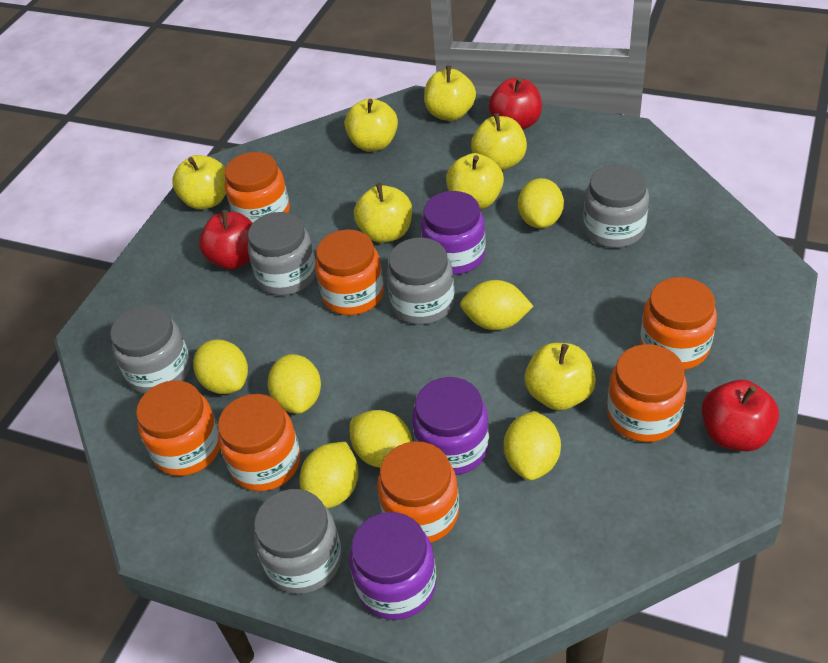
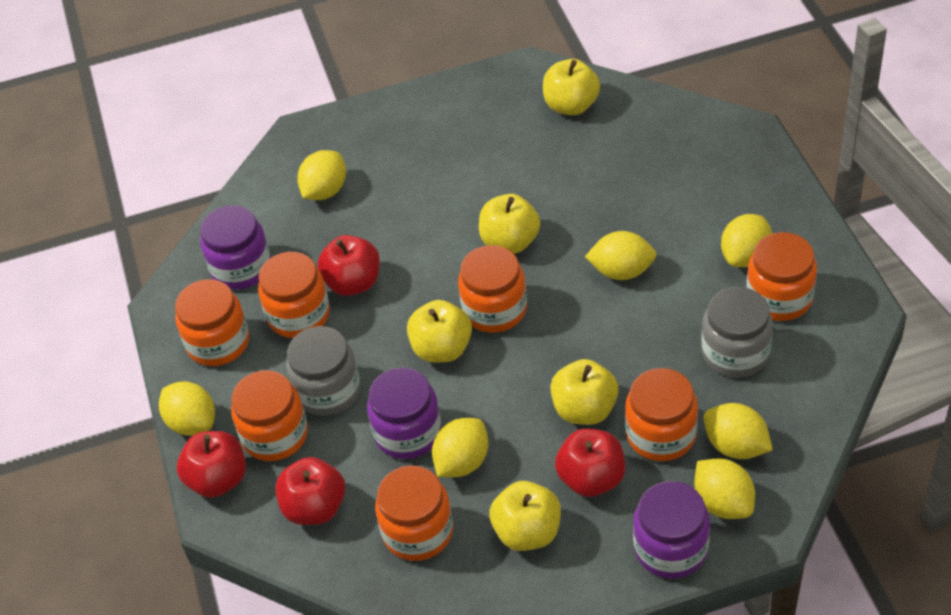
grey jar: [110,305,191,394] [248,212,316,296] [254,489,342,594] [386,237,455,325] [583,164,649,248] = 5 -> [286,326,360,416] [701,287,773,377] = 2
red apple: [199,210,253,270] [489,77,542,130] [702,380,779,451] = 3 -> [177,431,246,498] [275,457,345,525] [317,235,380,296] [555,429,625,497] = 4
yellow apple: [172,155,226,210] [344,98,398,151] [354,183,412,243] [424,65,476,121] [446,153,504,209] [471,113,527,170] [525,343,596,411] = 7 -> [407,300,472,362] [479,194,540,254] [489,481,561,551] [543,59,600,115] [550,359,619,425] = 5

